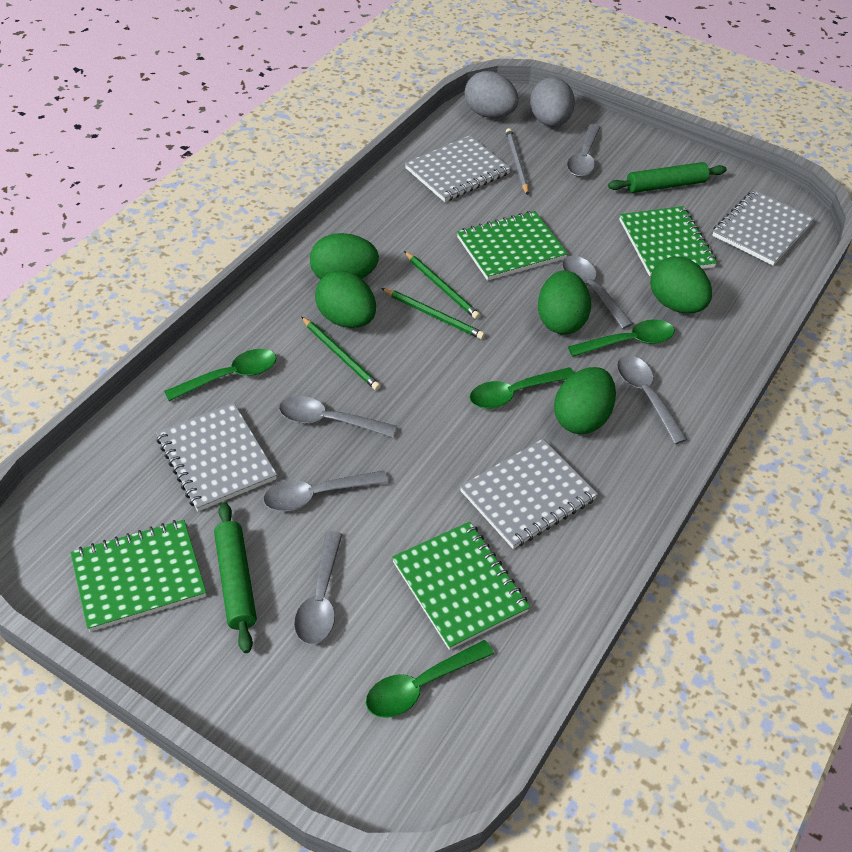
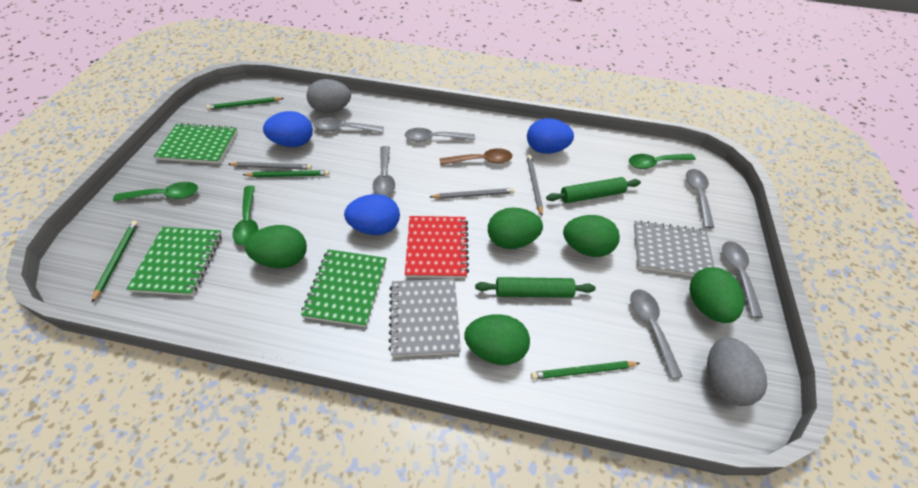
blue egg: none = 0 -> [263,111,313,147] [344,194,400,235] [527,118,574,154] = 3
brown spoon: none = 0 -> [439,148,512,165] = 1
green notebook: [70,520,206,632] [392,522,530,650] [457,211,568,280] [619,206,717,276] = 4 -> [127,227,222,296] [154,123,237,164] [301,250,387,327] = 3
green pencil: [301,317,381,390] [381,288,485,339] [404,251,480,319] = 3 -> [92,221,138,303] [206,97,284,110] [243,170,329,177] [531,361,640,380] = 4
green spoon: [164,349,277,401] [366,640,494,718] [469,367,574,409] [568,319,675,357] = 4 -> [113,182,198,201] [232,186,258,245] [629,154,696,169] = 3
grey notebook: [156,402,277,511] [405,135,511,202] [460,439,598,549] [712,190,815,266] = 4 -> [388,279,461,357] [634,220,715,276] = 2
grey pencil: [506,128,529,195] = 1 -> [229,162,312,170] [430,188,515,199] [527,155,543,216] = 3
red notebook: none = 0 -> [405,216,469,278] = 1

